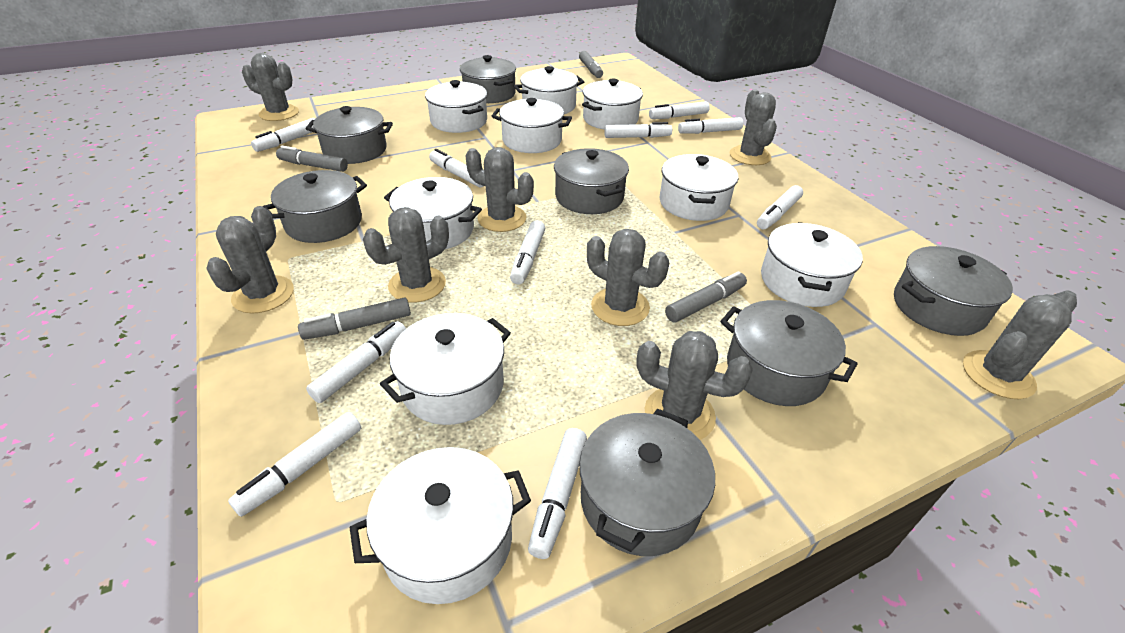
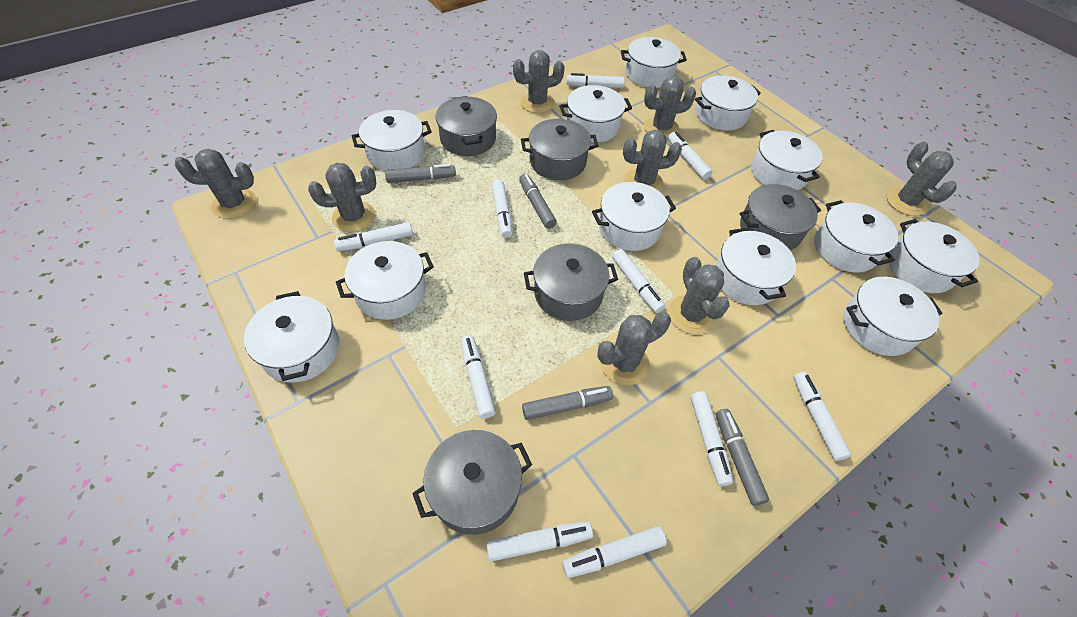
grey pot: [263,170,367,243] [306,106,393,164] [460,55,516,103] [554,148,629,214] [579,409,715,556] [720,300,857,406] [894,246,1013,336] = 7 -> [412,430,532,535] [435,96,497,156] [521,119,599,180] [524,243,618,321] [740,184,821,250] = 5
white pot: [349,447,531,604] [380,313,511,425] [384,177,482,249] [425,80,487,133] [492,98,572,153] [514,66,584,114] [582,78,643,130] [660,154,738,221] [761,222,863,307] = 9 -> [244,291,339,382] [336,241,434,320] [352,110,432,171] [559,85,632,142] [592,182,676,251] [621,37,687,88] [695,75,761,131] [715,228,796,305] [751,130,823,190] [814,200,898,272] [843,277,943,356] [889,219,980,293] = 12

